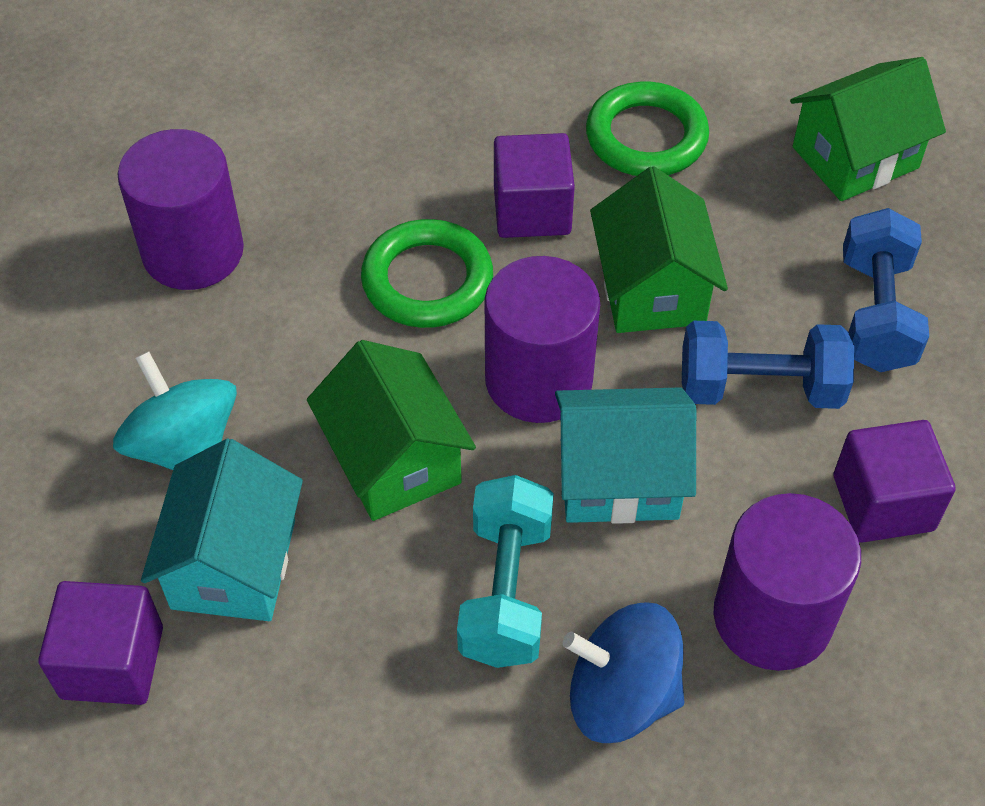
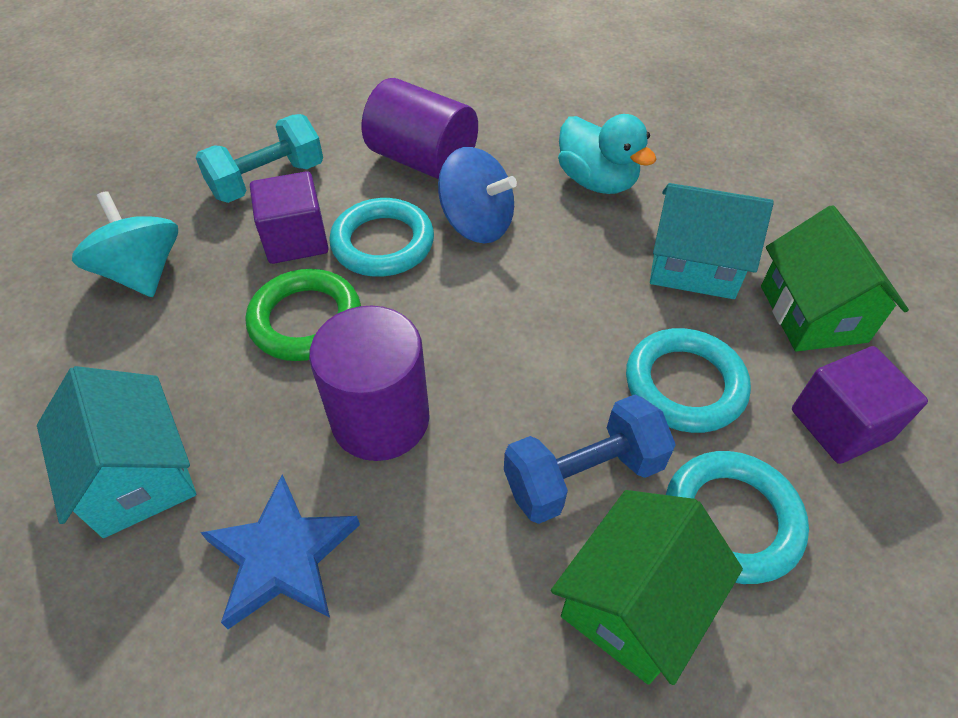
blue dumbbell: [682,321,854,409] [843,208,929,372] = 2 -> [504,394,676,524] = 1
blue star: none = 0 -> [200,474,360,629] = 1
green house: [307,340,476,521] [590,166,728,333] [790,57,946,201] = 3 -> [551,490,743,685] [761,205,909,352] = 2
green ring: [361,219,493,328] [586,82,709,176] = 2 -> [246,269,361,361] = 1
purple cube: [38,581,163,705] [494,133,575,238] [834,420,956,543] = 3 -> [250,171,329,264] [792,346,928,464] = 2
purple cylinder: [117,129,244,290] [485,256,600,423] [714,493,861,671] = 3 -> [309,306,430,461] [362,78,478,179] = 2
turquoise duck: none = 0 -> [558,114,657,194] = 1
turquoise ring: none = 0 -> [329,198,434,277] [626,328,751,433] [666,451,809,584] = 3

